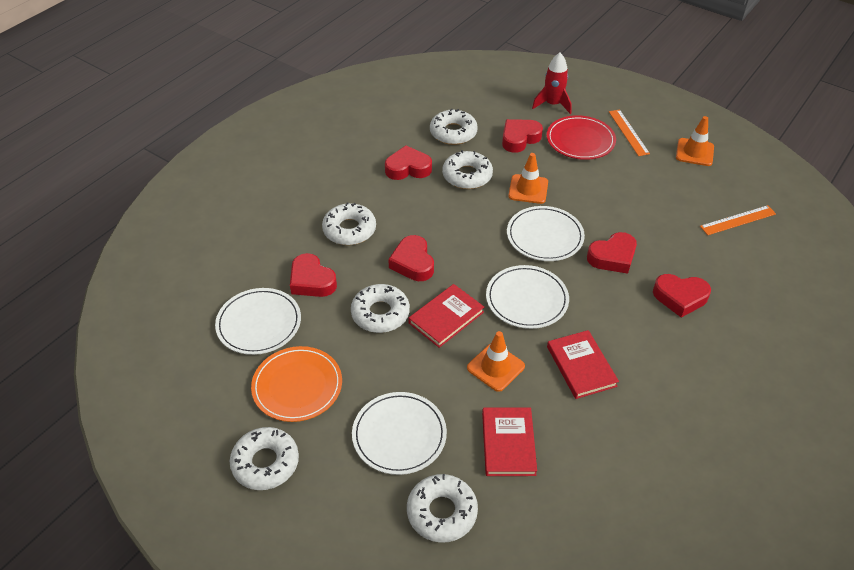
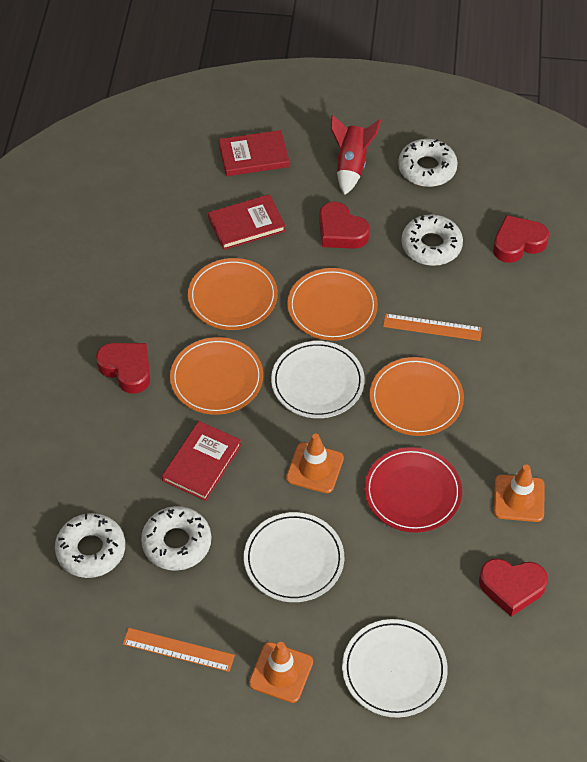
orange plate: [251,346,342,422] = 1 -> [170,337,263,415] [188,258,278,330] [287,268,378,341] [370,357,464,436] = 4
red heart: [290,253,337,297] [385,146,432,180] [388,235,434,281] [502,119,543,153] [587,232,637,274] [653,274,711,318] = 6 -> [96,343,150,394] [319,202,370,249] [479,559,548,617] [493,215,549,263] = 4
white donut: [230,427,299,490] [322,202,376,245] [351,284,410,333] [407,474,478,543] [430,108,478,145] [442,150,493,189] = 6 -> [55,513,125,578] [141,506,211,571] [398,139,458,187] [401,214,463,266] = 4
white plate: [215,288,301,355] [352,392,447,475] [486,265,569,329] [507,206,585,261] = 4 -> [244,512,344,602] [271,341,365,418] [342,619,448,718] = 3

